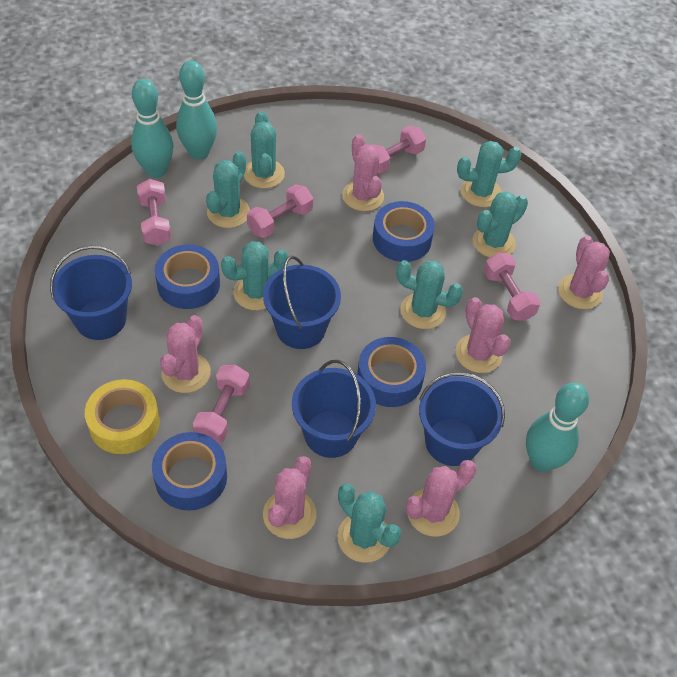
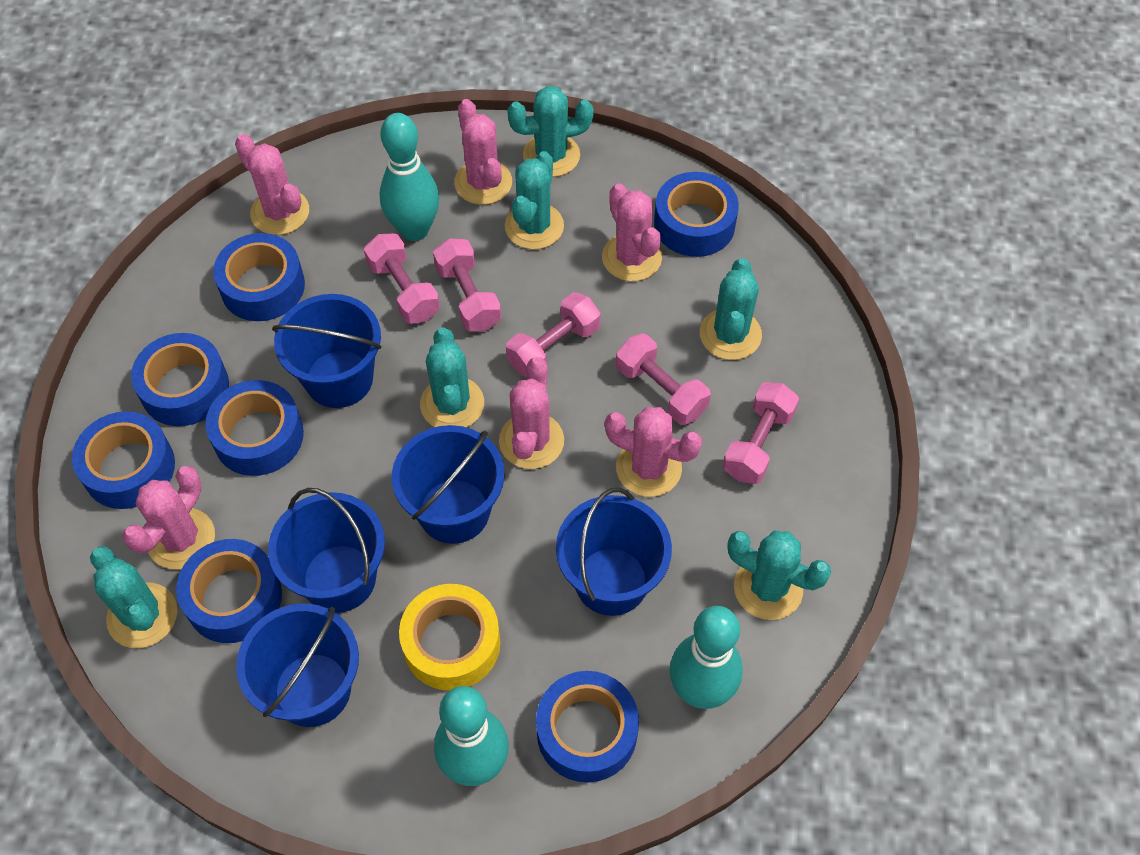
blue bucket: [50,245,132,340] [263,256,341,349] [292,360,376,458] [419,372,505,466] = 4 -> [236,603,359,727] [268,488,385,613] [272,294,381,408] [392,425,504,544] [556,487,672,616] = 5
blue tape: [152,432,227,511] [155,244,220,309] [357,337,426,407] [373,201,435,262] = 4 -> [72,411,175,509] [131,333,229,426] [176,539,282,643] [205,380,304,476] [213,233,305,321] [536,671,639,783] [654,172,739,257] = 7
turquoise cactus: [206,151,250,228] [221,241,289,311] [244,111,285,189] [337,484,401,563] [396,260,463,329] [457,141,522,207] [473,191,528,258] = 7 -> [90,547,178,648] [420,327,484,428] [505,151,564,249] [507,86,594,177] [700,258,762,360] [727,531,831,620] = 6

